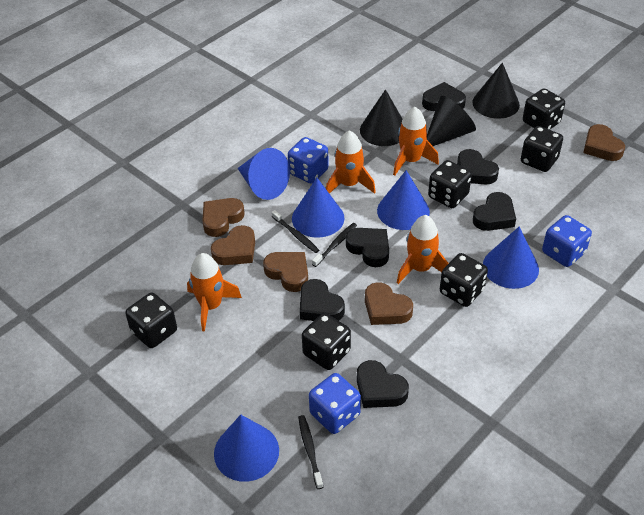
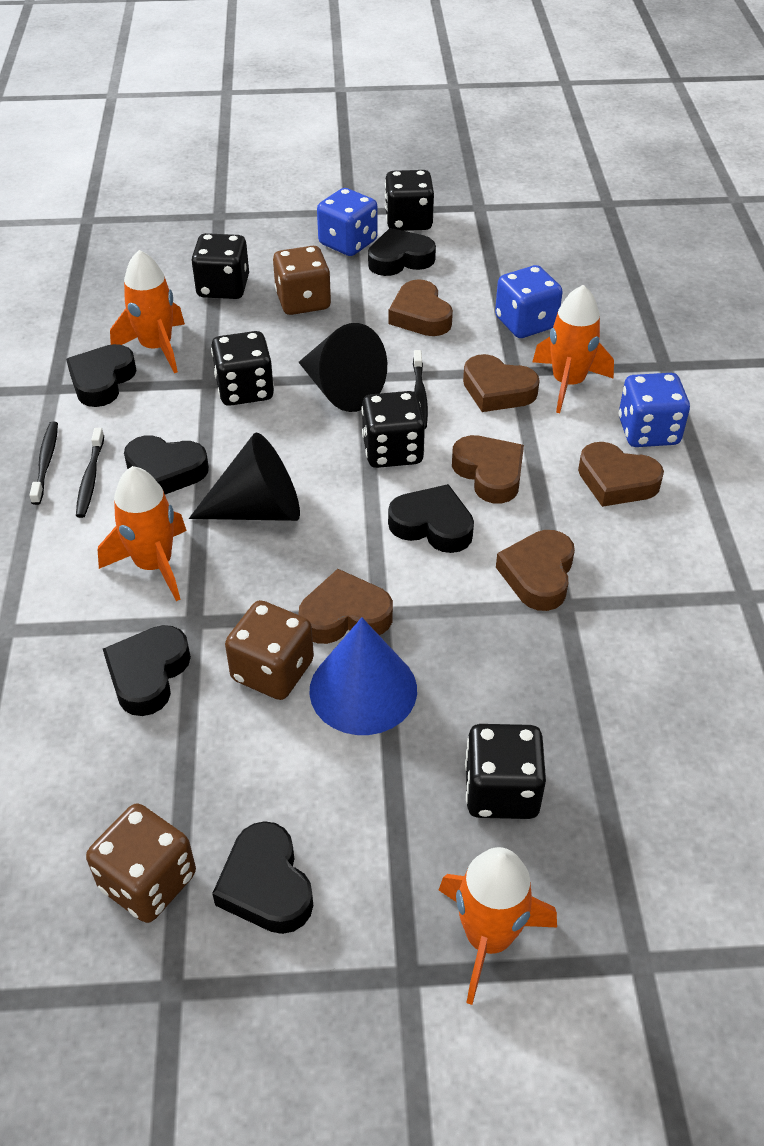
black cone: [360,89,403,146] [427,96,476,146] [472,63,520,119] = 3 -> [189,433,300,521] [298,323,387,412] = 2
black dice: [125,292,177,348] [302,313,351,370] [428,160,472,208] [440,253,488,307] [521,126,563,172] [523,89,565,130] = 6 -> [191,233,249,299] [211,331,274,406] [361,391,425,468] [385,170,434,231] [465,724,546,819] = 5
blue cone: [214,415,279,482] [237,148,290,200] [292,178,345,238] [377,170,430,230] [483,226,539,289] = 5 -> [309,617,417,735] = 1
brown dice: none = 0 -> [86,803,196,923] [225,600,314,700] [273,246,331,315] = 3
brown heart: [202,198,245,237] [211,225,255,265] [263,252,308,292] [365,282,413,325] [583,124,625,161] = 5 -> [299,569,393,644] [388,279,453,336] [452,435,524,503] [463,354,540,412] [496,530,575,611] [578,442,664,507] = 6

